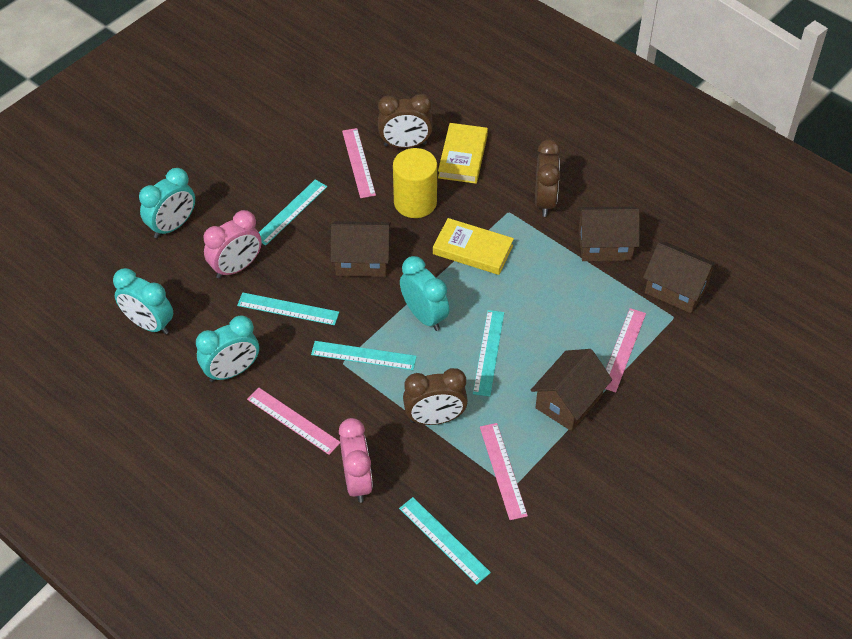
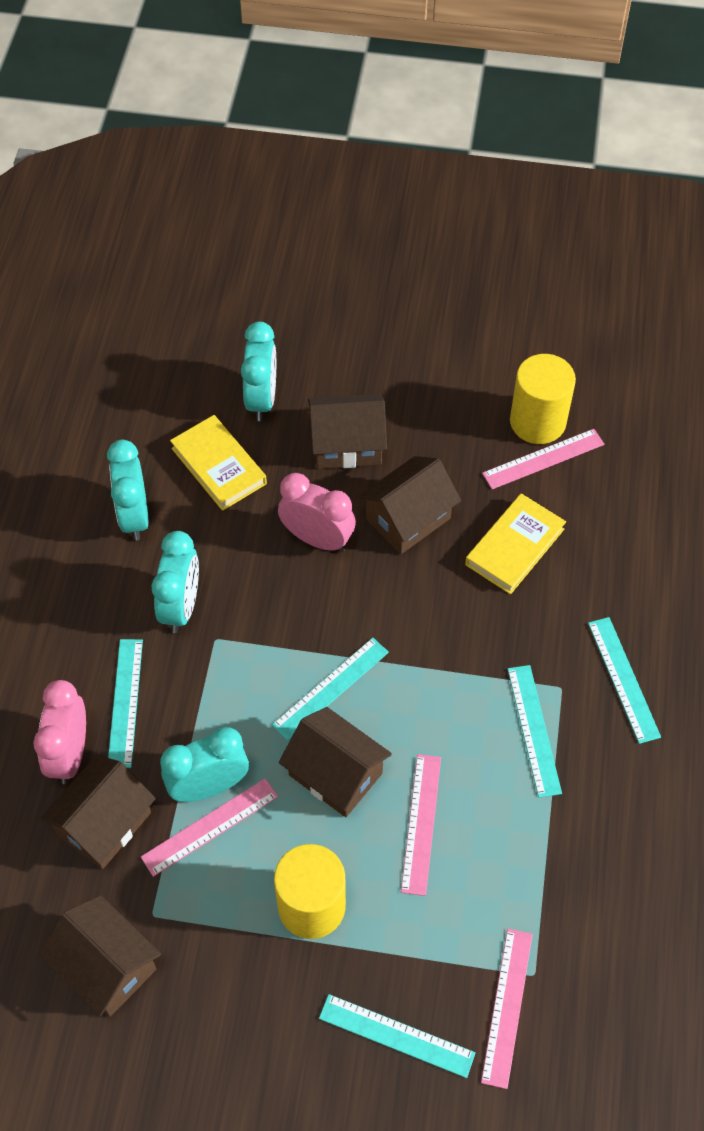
brown clock: [378,94,433,148] [403,368,468,425] [535,140,561,217] = 3 -> none = 0
brown house: [331,221,391,277] [531,349,612,431] [577,206,640,261] [643,242,718,313] = 4 -> [39,895,161,1017] [40,755,156,869] [279,707,392,817] [308,394,387,469] [358,456,461,554] = 5
yellow cylinder: [393,148,437,218] = 1 -> [274,844,346,939] [510,354,576,444] = 2

